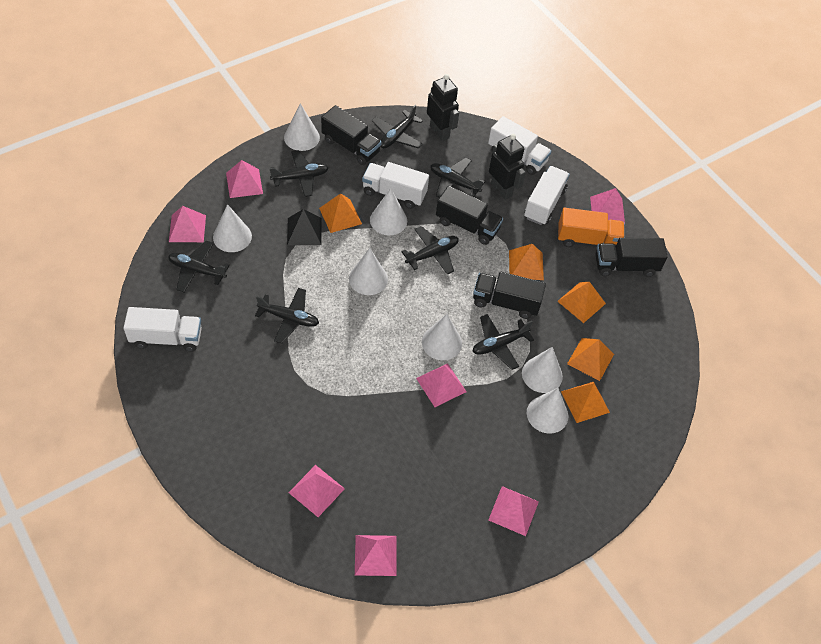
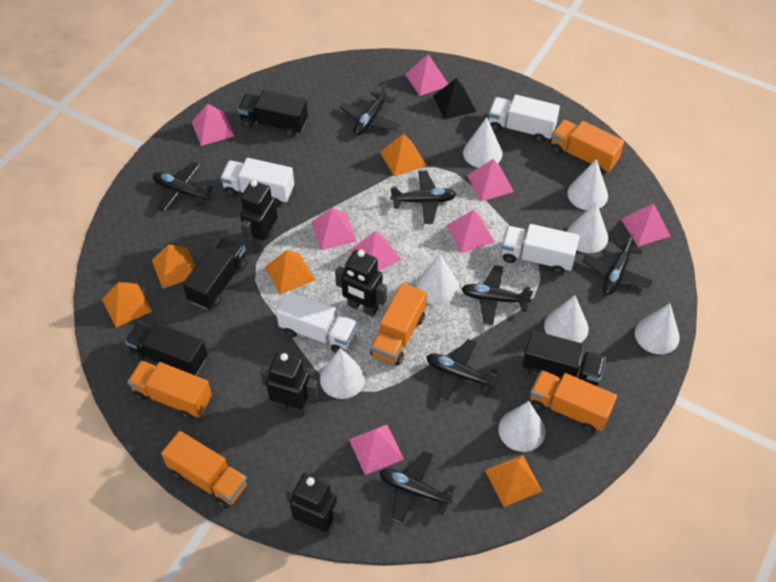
black robot: [427,74,459,141] [489,134,526,200] = 2 -> [240,180,278,251] [260,352,318,415] [285,473,345,536] [335,250,387,317] = 4
orange truck: [558,208,625,247] = 1 -> [127,360,212,420] [161,431,247,509] [370,283,427,365] [530,370,617,433] [551,120,624,174] = 5
pink pyramid: [169,206,206,242] [226,160,263,198] [288,465,345,517] [355,535,396,576] [416,363,466,407] [488,486,539,536] [590,188,625,224] = 7 -> [192,104,234,146] [311,207,357,250] [349,425,404,475] [350,231,401,271] [405,54,448,96] [446,210,495,253] [467,159,514,201] [621,203,671,246] = 8
white cone: [213,204,252,252] [284,103,320,151] [349,248,388,295] [370,188,407,235] [422,314,462,360] [522,347,563,393] [527,388,568,434] = 7 -> [320,348,366,399] [416,254,459,306] [463,117,502,168] [498,401,545,452] [544,295,589,343] [567,159,608,210] [567,202,608,253] [635,303,680,354] = 8

